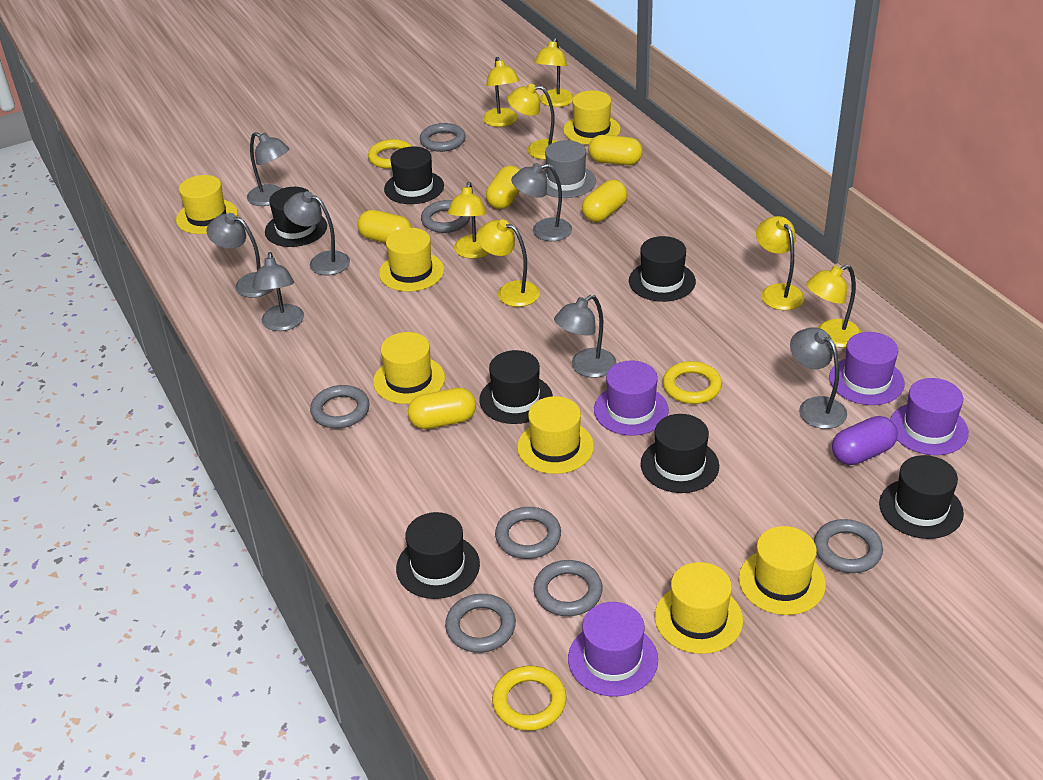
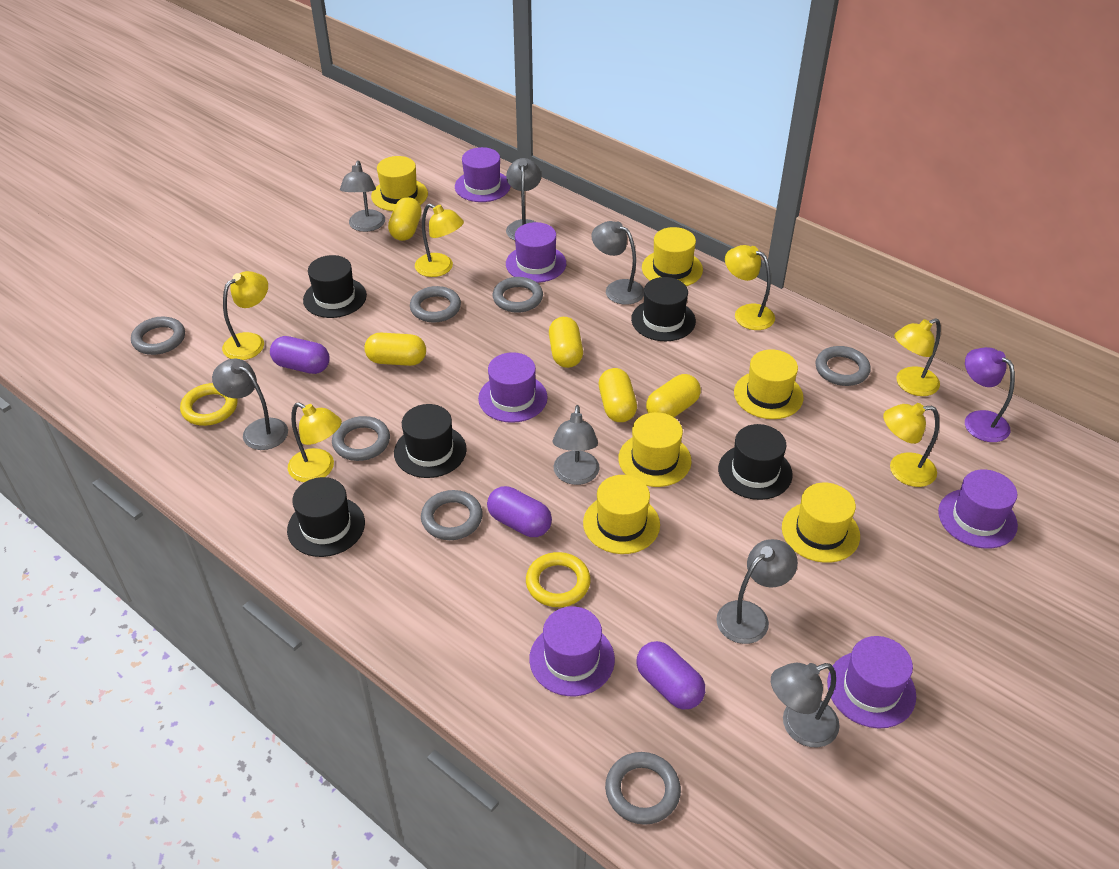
black hat: [265,187,327,247] [384,146,444,204] [396,512,480,599] [479,350,553,424] [629,236,696,302] [641,414,719,493] [879,455,964,539] = 7 -> [287,477,365,557] [303,255,367,318] [394,404,467,478] [631,277,696,341] [718,424,793,500] = 5
grey hat: [542,140,596,198] = 1 -> none = 0
purple capsule: [832,416,898,465] = 1 -> [270,336,330,374] [487,486,552,537] [637,641,705,710] = 3
purple hat: [568,602,658,696] [594,361,669,435] [829,332,905,405] [890,378,969,455] = 4 -> [455,147,511,202] [478,352,548,423] [506,222,566,283] [529,606,615,696] [827,636,916,728] [938,469,1018,549] = 6
purple lamp: none = 0 -> [965,347,1015,442] = 1
yellow hat: [176,175,238,234] [373,332,445,404] [379,228,444,292] [517,396,594,474] [563,90,621,145] [655,562,743,654] [739,526,826,615] = 7 -> [371,156,428,211] [583,475,660,554] [618,412,691,487] [642,227,703,286] [734,349,804,419] [782,483,860,563] = 6
yellow lamp: [448,182,490,259] [477,220,540,307] [483,57,520,127] [508,83,557,159] [534,38,574,107] [756,216,805,310] [806,264,862,348] = 7 -> [222,271,268,360] [288,402,342,482] [415,204,464,277] [725,245,775,330] [883,403,939,487] [894,318,941,396] = 6
yellow ring: [368,139,412,169] [492,666,567,731] [663,361,722,404] = 3 -> [180,383,238,426] [526,552,591,607] = 2

